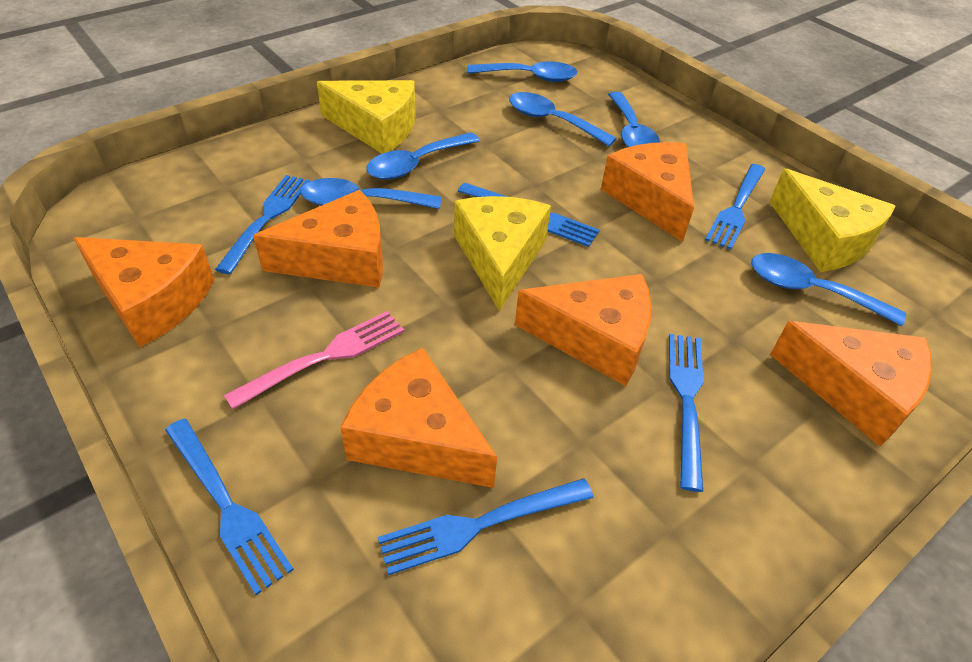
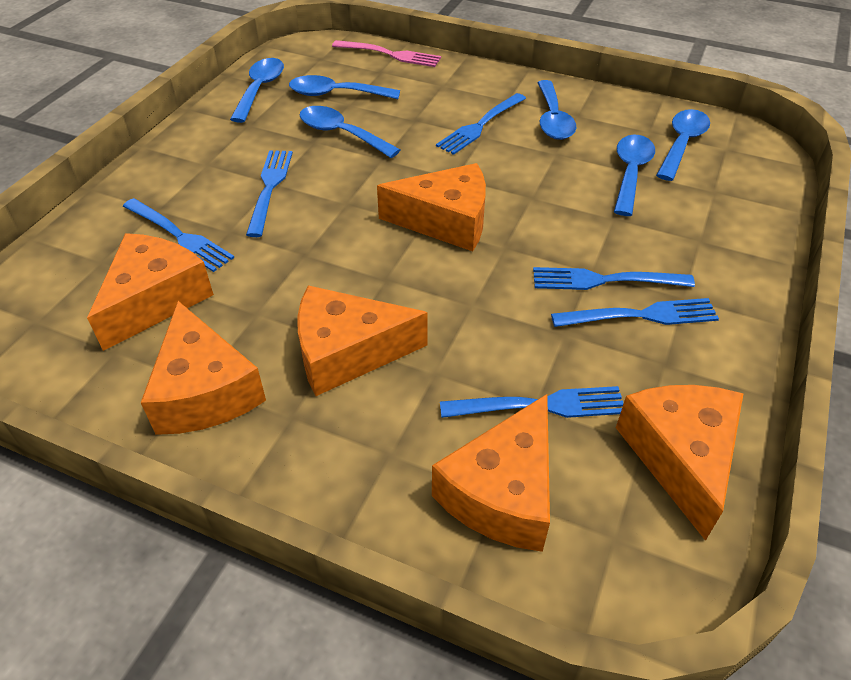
yellow cheese: [317,80,415,154] [454,196,551,312] [769,169,896,272] = 3 -> none = 0

